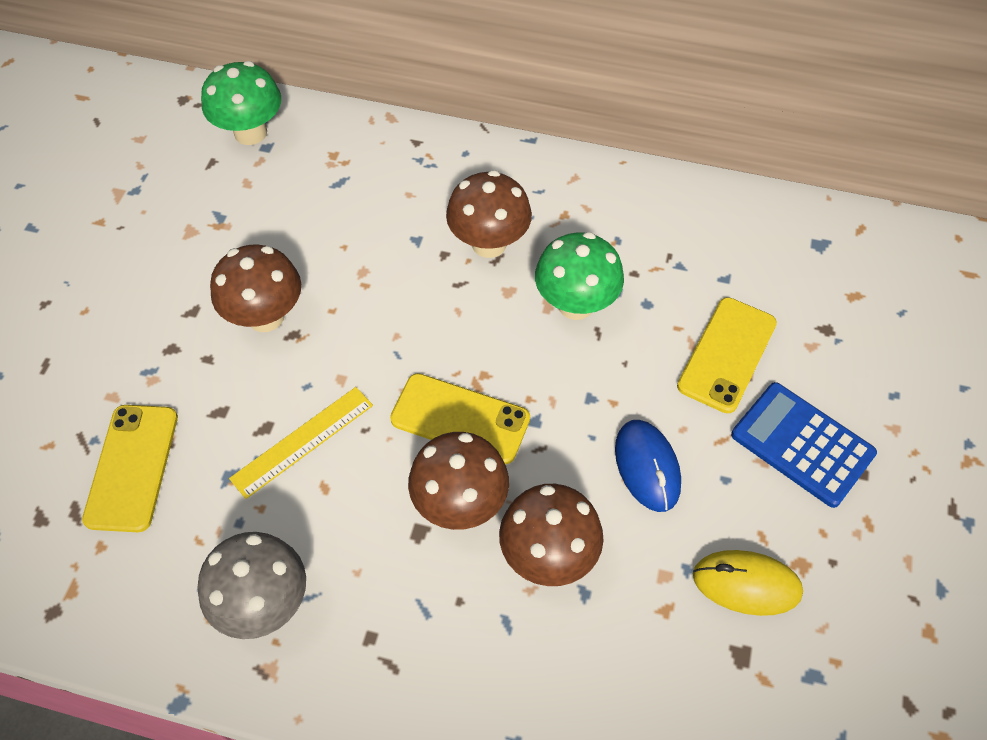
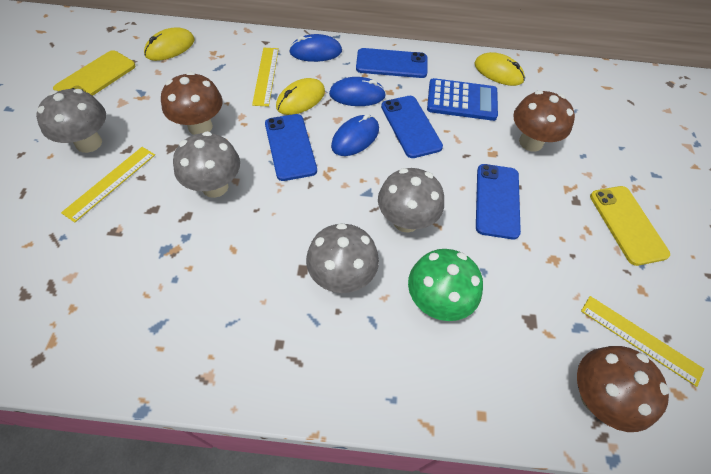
blue mouse: [615,420,681,512] = 1 -> [289,34,342,62] [329,77,386,106] [331,114,379,156] = 3
blue phone: none = 0 -> [265,114,317,181] [356,48,428,78] [381,96,443,158] [476,164,521,239] = 4
brown mushroom: [210,245,301,332] [408,432,509,530] [446,170,532,258] [499,484,603,586] = 4 -> [161,72,222,135] [513,90,575,152] [577,346,669,432] = 3
green mushroom: [201,61,281,145] [535,232,624,320] = 2 -> [408,249,483,321] = 1
grey mushroom: [197,532,306,639] = 1 -> [36,89,106,153] [173,131,240,198] [306,223,379,293] [378,168,444,233] = 4
yellow mouse: [693,550,803,616] = 1 -> [144,27,195,61] [276,78,325,115] [474,52,525,86] = 3
yellow phone: [82,405,178,532] [390,373,530,465] [677,297,777,413] = 3 -> [53,50,135,96] [590,186,670,266] = 2
yellow ruler: [229,387,373,499] = 1 -> [61,147,155,223] [252,48,279,106] [581,296,704,387] = 3

